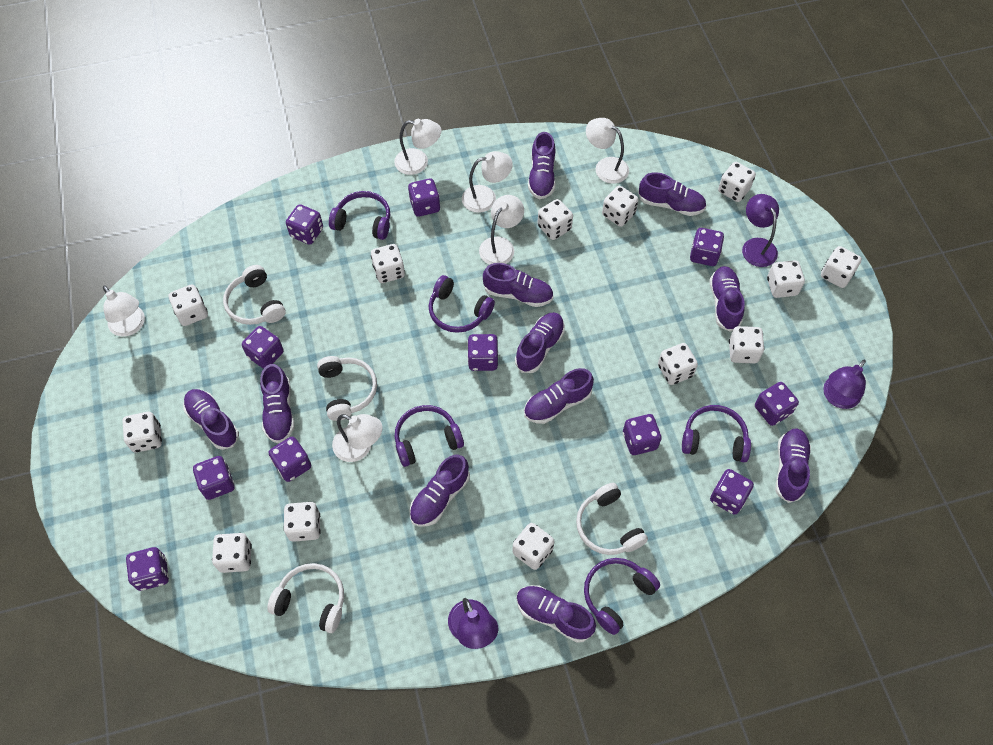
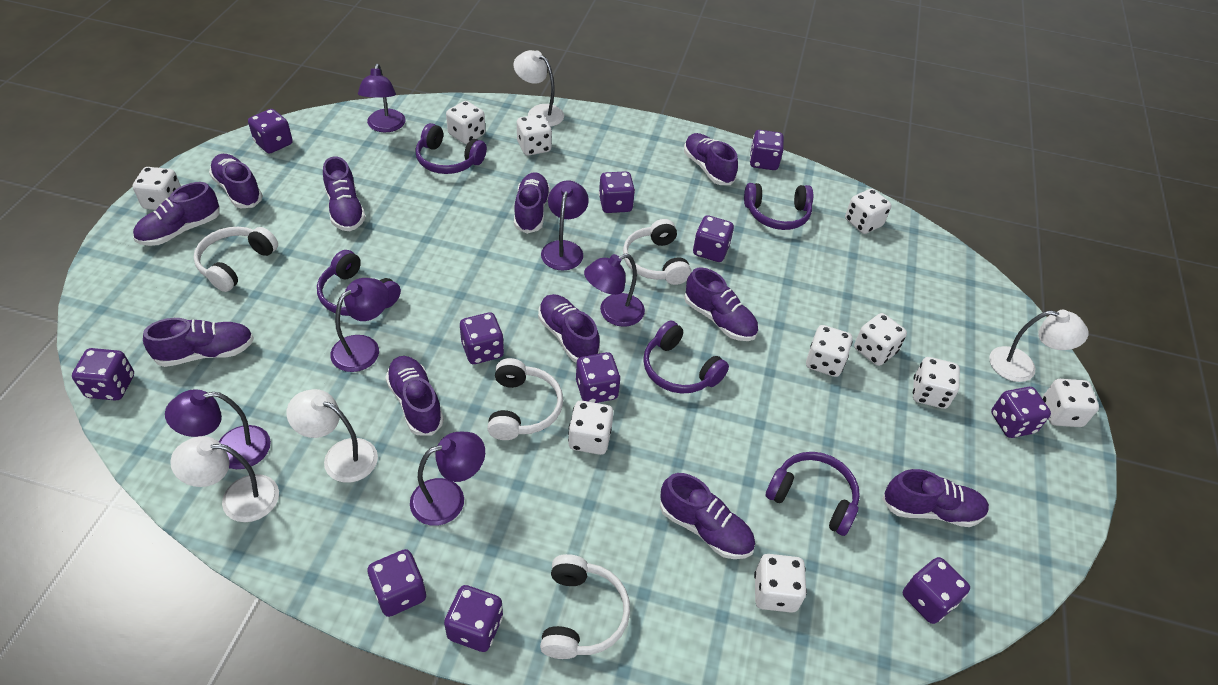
purple lamp: [448,598,498,649] [742,194,779,267] [823,360,866,409] = 3 -> [165,390,271,469] [330,278,389,372] [358,64,405,132] [410,432,485,526] [541,180,589,271] [584,254,645,327] = 6
white dice: [122,412,162,453] [169,285,208,326] [212,533,252,573] [283,502,321,542] [371,244,405,283] [512,523,554,570] [537,199,573,240] [602,186,638,227] [658,343,698,385] [718,162,756,202] [729,326,764,364] [767,260,805,298] [821,246,862,288] = 13 -> [133,167,181,210] [446,101,485,144] [517,114,552,156] [568,401,613,455] [754,554,807,613] [806,325,853,377] [845,189,891,234] [854,313,907,366] [913,357,960,409] [1042,379,1099,427] = 10
white lamp: [103,285,145,337] [332,414,382,462] [394,119,442,175] [462,151,513,213] [479,195,524,265] [586,118,629,184] = 6 -> [170,436,279,522] [286,389,378,483] [513,50,564,127] [989,310,1088,382] = 4

